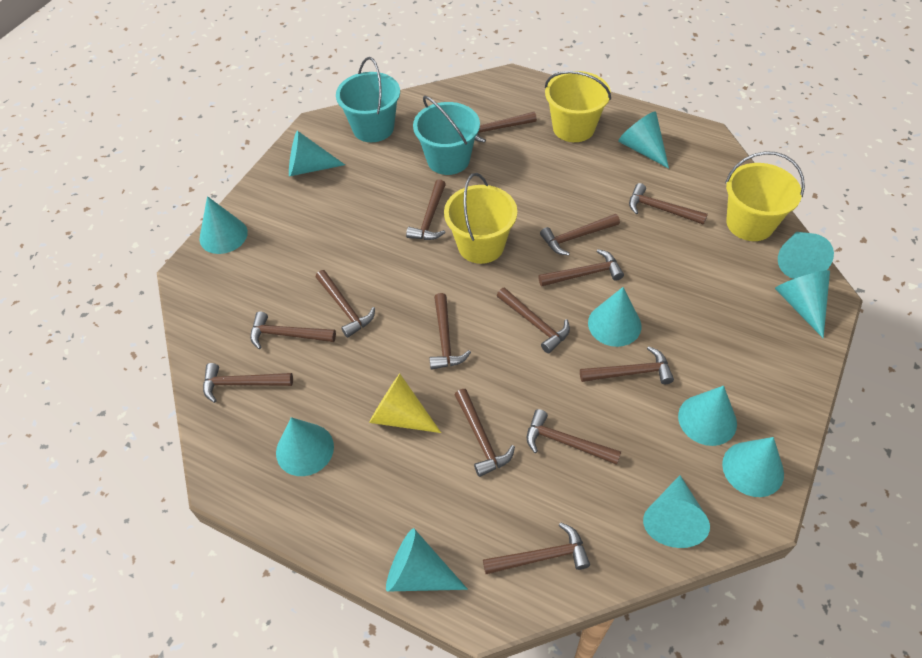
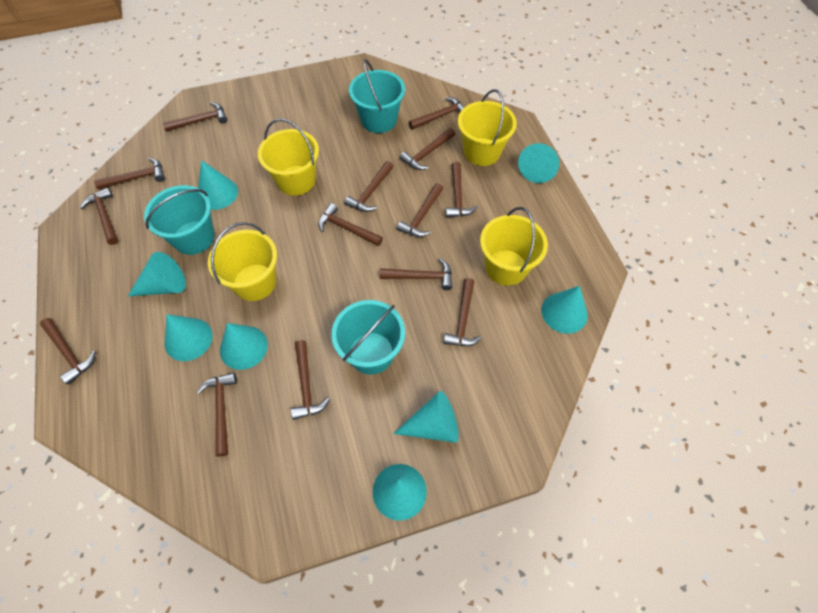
turquoise bucket: [336,57,400,142] [413,96,480,175] = 2 -> [144,185,214,255] [331,300,405,374] [349,59,405,133] = 3
turquoise cone: [199,196,248,254] [276,417,334,476] [289,131,345,177] [386,528,468,592] [588,287,641,347] [618,111,669,169] [643,475,710,548] [678,386,737,446] [722,437,784,497] [775,270,830,338] [778,232,834,279] = 11 -> [128,252,186,296] [165,314,212,361] [198,160,238,210] [220,323,268,370] [373,464,427,521] [393,391,459,443] [518,143,559,183] [541,286,588,334] = 8
yellow bucket: [444,173,517,264] [545,71,611,142] [725,151,805,241] = 3 -> [208,222,277,301] [258,119,319,196] [458,89,517,166] [480,207,548,286] = 4
yellow cone: [369,374,441,433] = 1 -> none = 0

